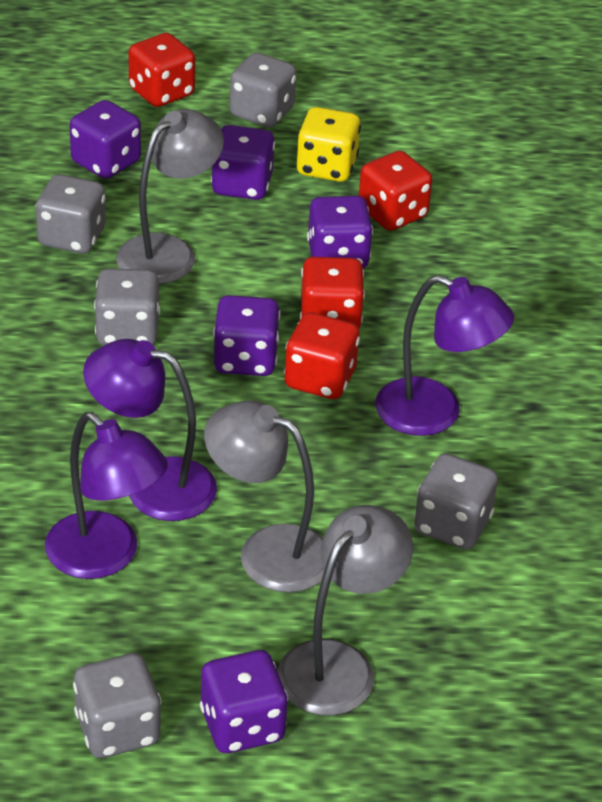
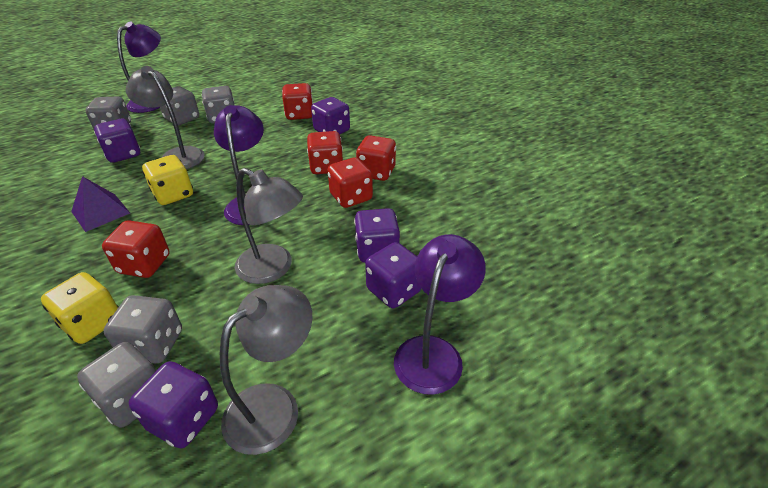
purple pyramid: none = 0 -> [71,176,130,232] = 1
red dice: [128,33,195,107] [284,312,360,399] [300,257,365,328] [359,151,432,231] = 4 -> [102,220,169,278] [282,83,313,120] [307,131,343,174] [328,158,373,208] [356,135,396,181] = 5
yellow dice: [297,107,361,182] = 1 -> [41,272,118,344] [142,155,193,205] = 2

